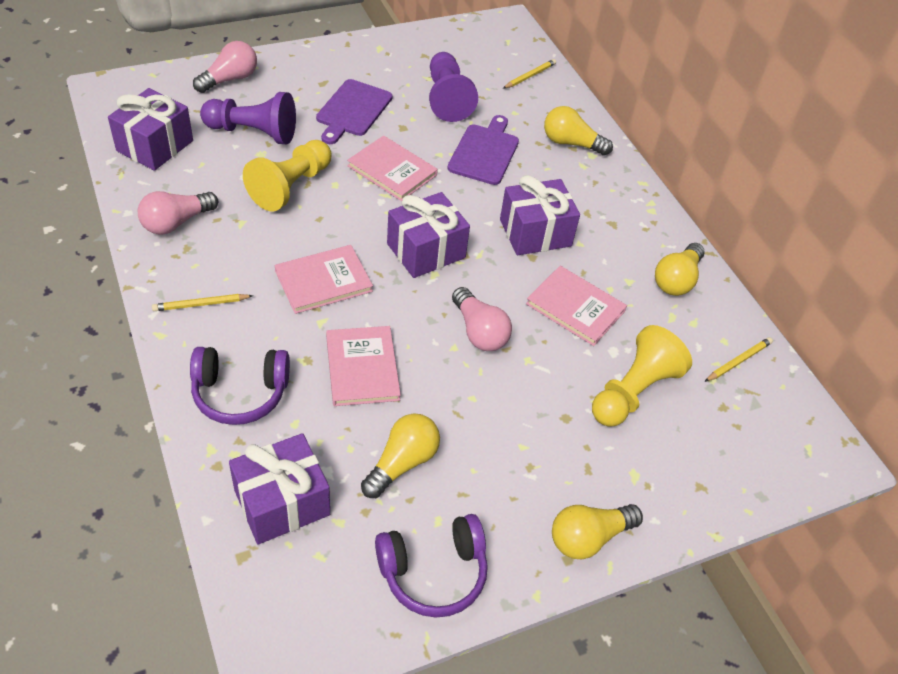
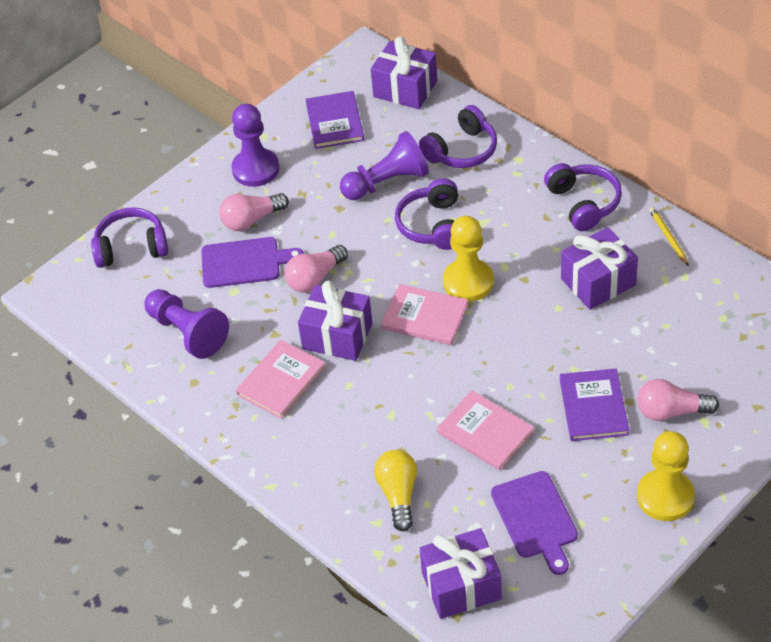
pink book: [275,245,373,314] [326,326,401,406] [347,136,438,201] [526,266,627,346] = 4 -> [236,340,326,419] [381,284,468,345] [437,390,534,471] = 3
purple book: none = 0 -> [305,91,364,149] [560,368,629,441] = 2
purple headphones: [190,347,290,425] [375,514,488,618] = 2 -> [91,207,168,268] [395,178,458,250] [419,105,497,168] [544,163,622,231] = 4
purple pawn: [200,92,296,144] [429,52,478,122] = 2 -> [144,289,229,359] [231,104,279,187] [340,131,429,200] = 3
yellow light bulb: [361,414,440,498] [544,106,613,156] [552,504,643,559] [655,243,705,296] = 4 -> [374,450,417,531] = 1
yellow pencil: [152,294,253,311] [503,59,556,89] [704,337,773,382] = 3 -> [649,207,689,266] = 1

